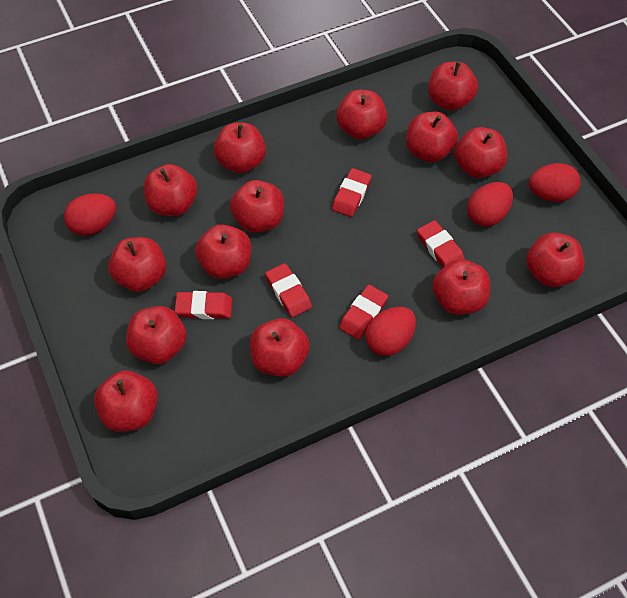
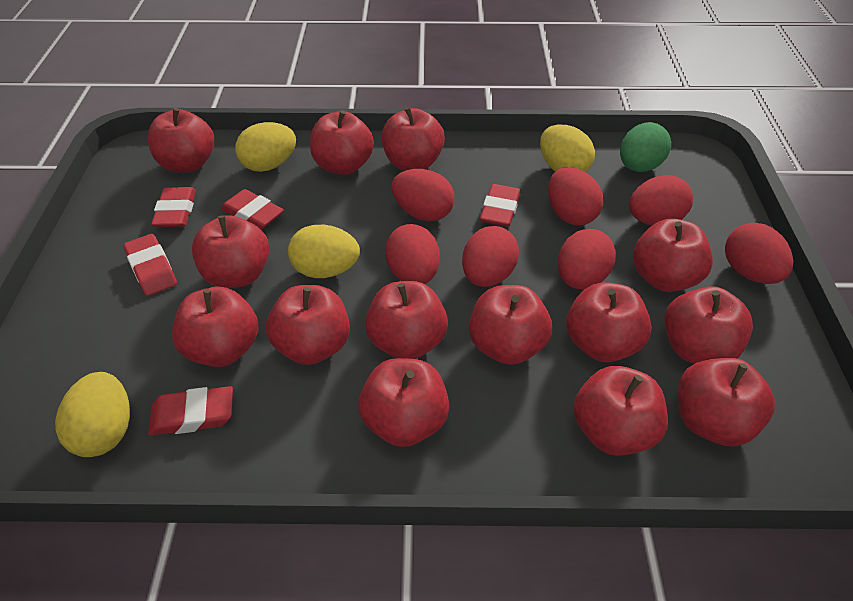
green egg: none = 0 -> [620,122,671,172] = 1
red egg: [64,193,116,236] [366,307,416,356] [467,182,513,227] [529,163,580,202] = 4 -> [385,224,440,284] [392,169,454,221] [462,226,519,287] [548,167,603,225] [558,229,616,289] [629,175,693,226] [725,223,793,284] = 7
yellow egg: none = 0 -> [55,372,130,457] [235,122,296,172] [288,225,360,278] [540,124,595,172] = 4

